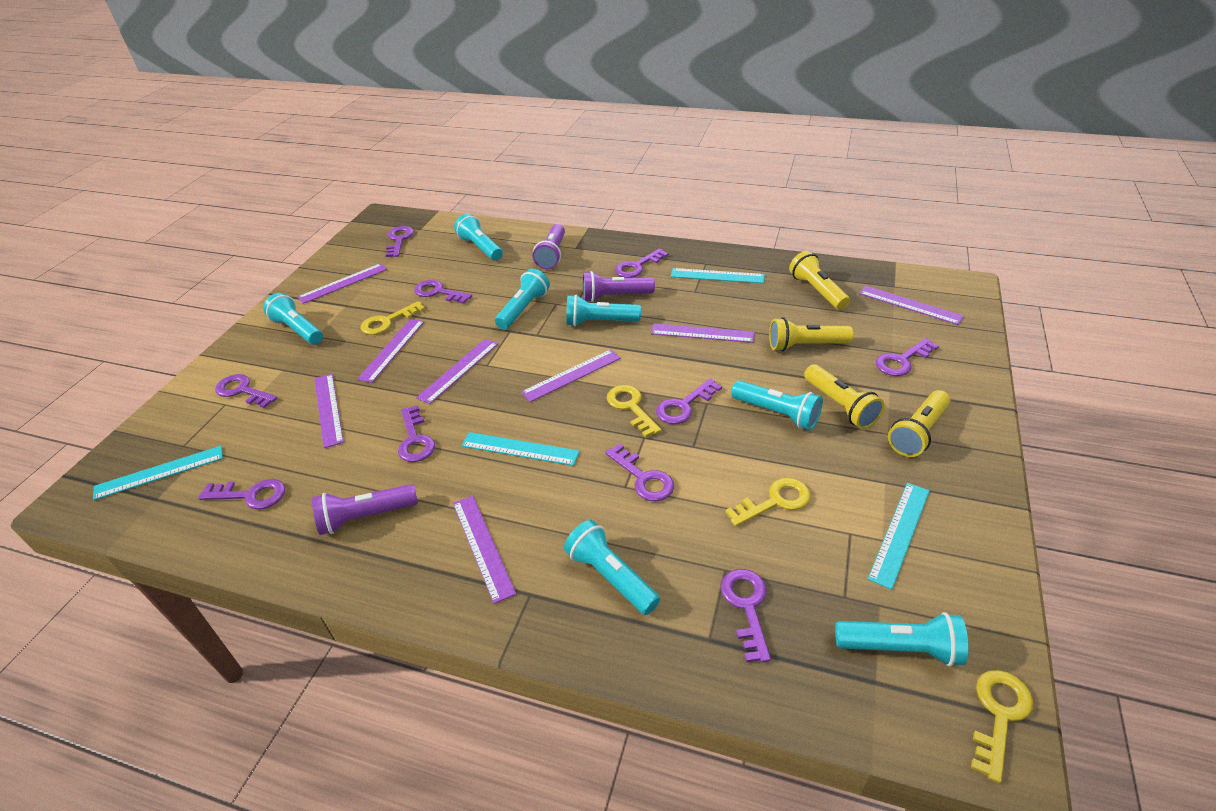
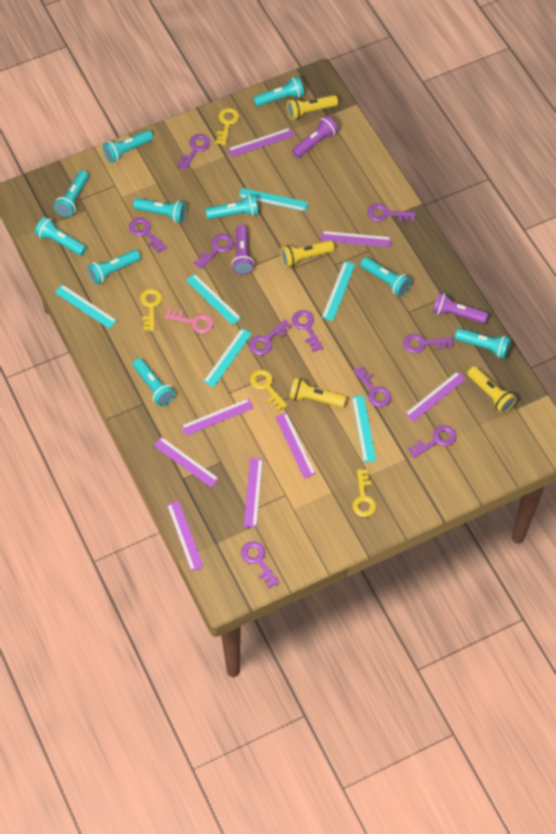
pink key: none = 0 -> [165,308,214,333] = 1
turquoise flashlight: [263,293,323,344] [454,214,503,261] [495,269,550,329] [564,520,660,615] [566,294,641,326] [731,381,823,430] [835,612,969,666] = 7 -> [35,217,87,256] [54,170,89,217] [87,250,141,284] [102,130,153,163] [133,198,187,223] [133,358,175,406] [206,194,259,219] [253,76,304,107] [360,257,411,296] [455,328,511,359] = 10
turquoise ruler: [93,446,223,500] [461,432,580,466] [671,268,765,283] [868,483,929,590] = 4 -> [55,284,117,329] [186,274,241,325] [203,329,252,388] [239,188,308,211] [322,261,355,321] [352,396,376,462] = 6

